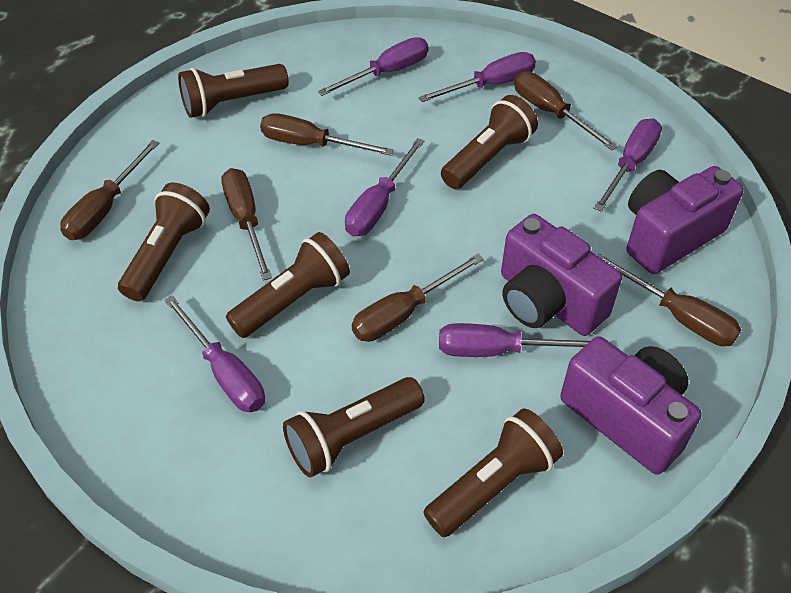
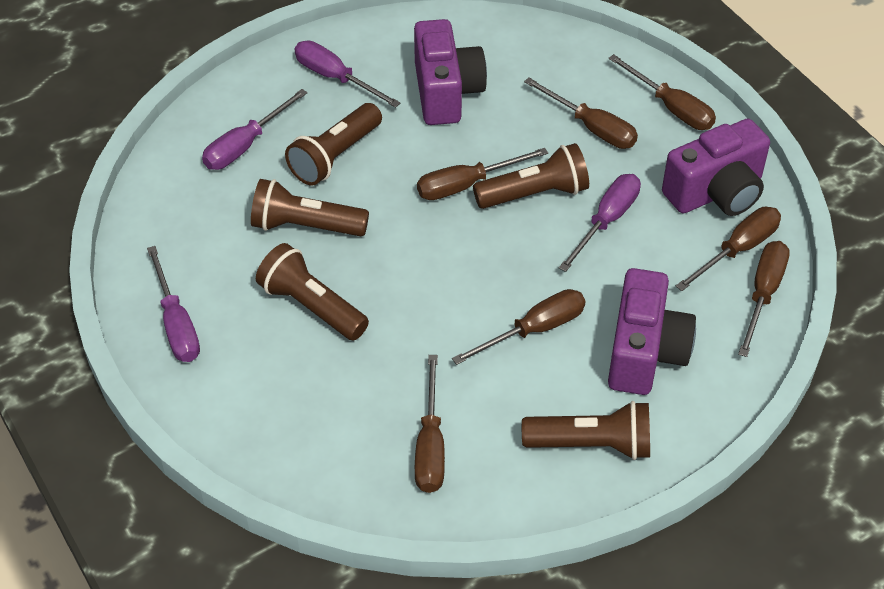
brown flashlight: [118,183,210,301] [178,64,289,118] [226,232,350,338] [283,377,425,477] [423,408,563,537] [441,95,538,189] = 6 -> [251,179,369,236] [256,243,369,341] [285,103,382,185] [473,143,589,209] [522,401,650,460] = 5
brown screwdriver: [60,140,159,240] [221,168,272,281] [260,113,394,156] [352,254,484,342] [514,71,617,150] [597,254,741,346] = 6 -> [415,355,445,493] [417,148,548,200] [452,289,586,365] [524,78,638,149] [608,54,716,130] [676,207,781,291] [738,241,790,357] = 7
purple screwdriver: [164,295,265,412] [318,37,428,96] [345,138,424,236] [418,52,536,102] [439,323,590,357] [594,119,662,212] = 6 -> [147,246,200,362] [202,89,307,170] [295,41,400,108] [559,174,641,272] = 4

